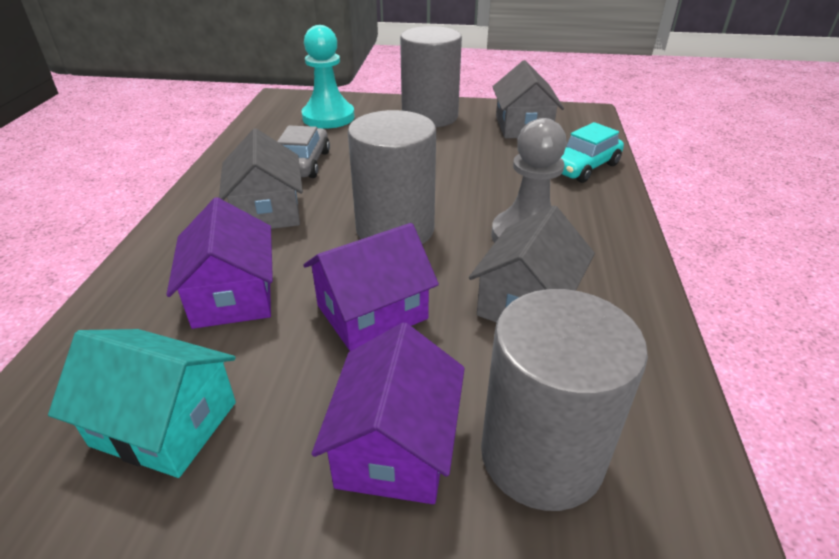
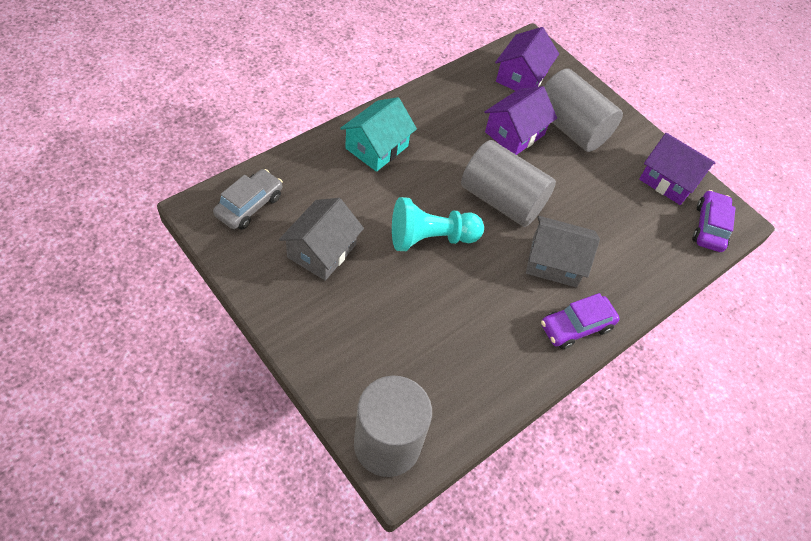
grey house: [219,128,303,229] [469,206,595,323] [492,60,564,138] = 3 -> [279,198,364,281] [526,216,600,287] = 2
grey pawn: [491,118,567,243] = 1 -> none = 0
purple car: none = 0 -> [541,293,619,349] [692,190,735,252] = 2
turquoise car: [561,122,624,183] = 1 -> none = 0

